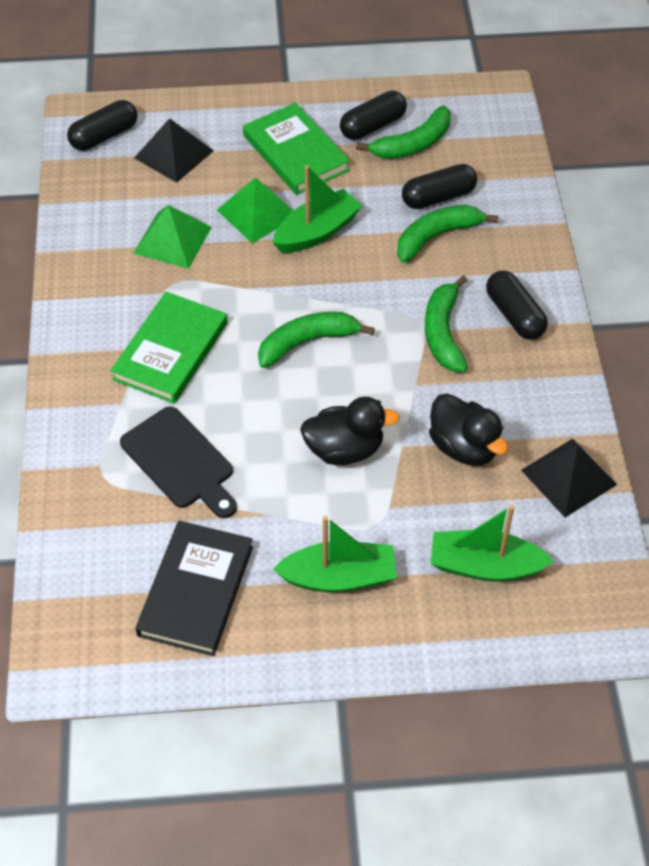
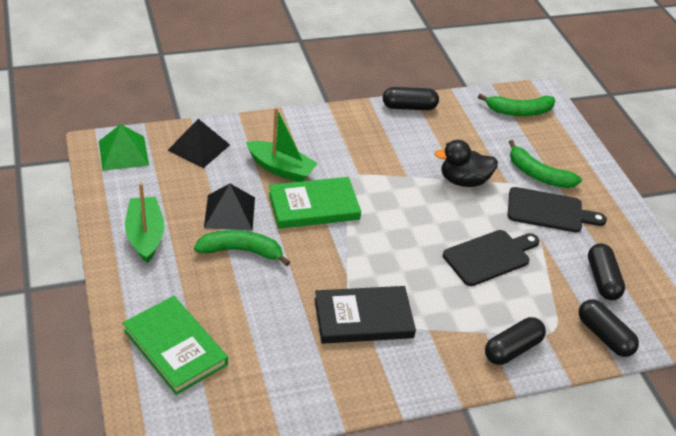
black cutting board: [120,406,237,518] = 1 -> [443,230,539,286] [507,187,607,232] = 2
black duck: [300,397,400,465] [429,394,508,466] = 2 -> [435,140,498,187] = 1
green banana: [258,312,375,368] [356,106,451,159] [397,205,499,263] [425,275,468,372] = 4 -> [194,230,290,266] [478,94,555,116] [509,140,582,188] = 3
green boat: [273,165,362,253] [273,516,397,592] [431,505,554,582] = 3 -> [125,183,164,263] [246,107,318,182] = 2
green pyramid: [133,205,212,269] [217,177,293,243] = 2 -> [99,124,149,171] = 1

